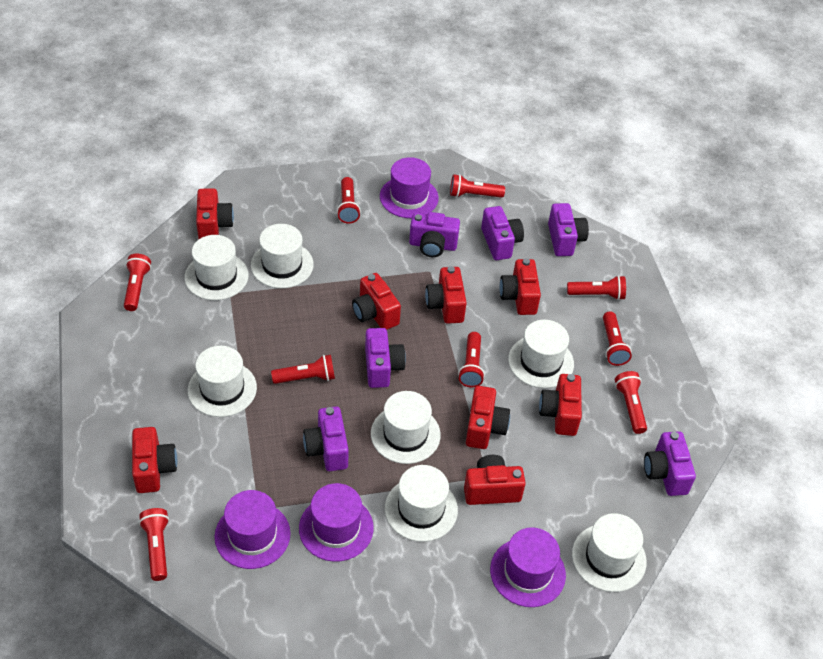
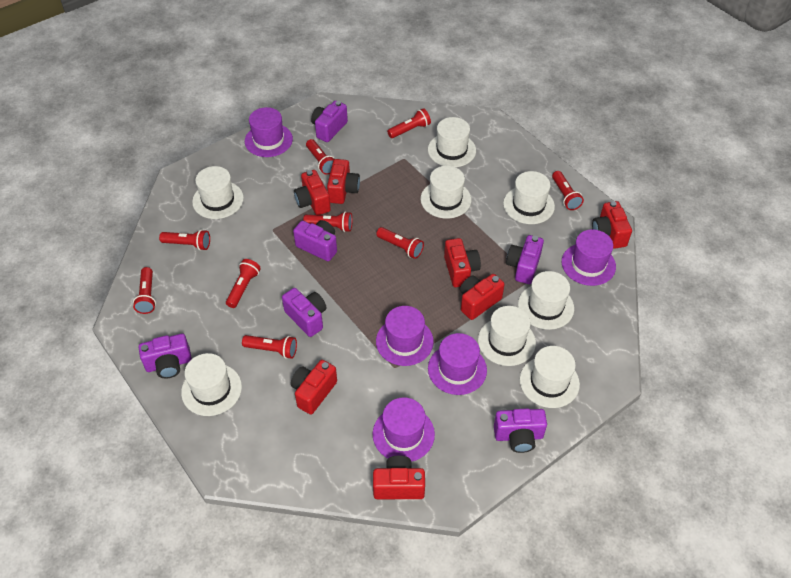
purple hat: [215,490,291,569] [299,483,374,562] [380,157,439,218] [490,527,566,607] = 4 -> [245,107,293,157] [372,397,435,462] [376,306,434,366] [428,333,487,395] [562,229,616,286] = 5
red camera: [132,427,177,493] [196,188,234,239] [352,273,401,330] [425,266,467,324] [464,455,526,505] [466,386,510,449] [500,258,541,315] [539,374,582,436] = 8 -> [291,360,337,415] [294,170,331,215] [327,159,360,204] [373,455,425,499] [444,238,481,287] [460,274,505,320] [592,201,632,249] = 7
white hat: [184,235,249,300] [188,346,257,417] [251,224,314,288] [371,391,441,464] [385,465,458,542] [508,320,574,388] [572,513,647,592] = 7 -> [181,353,242,416] [192,166,244,219] [421,166,471,219] [428,117,476,167] [478,306,536,366] [503,171,555,224] [518,271,574,330] [520,346,580,408] = 8

